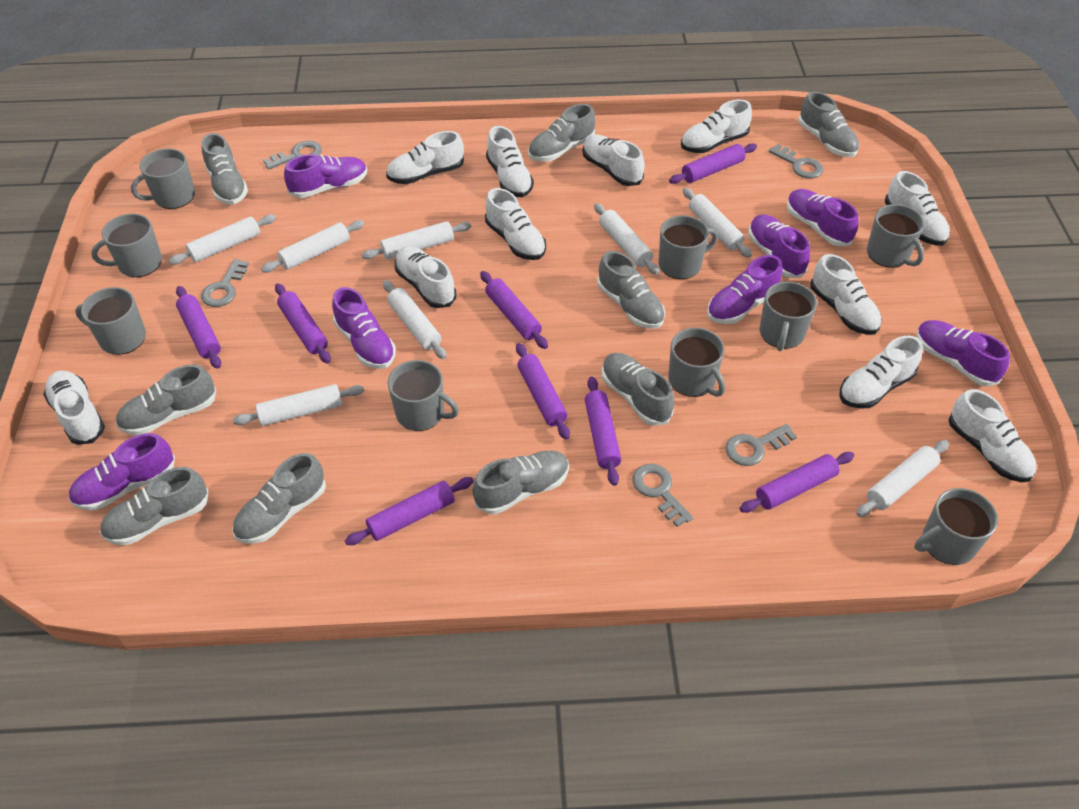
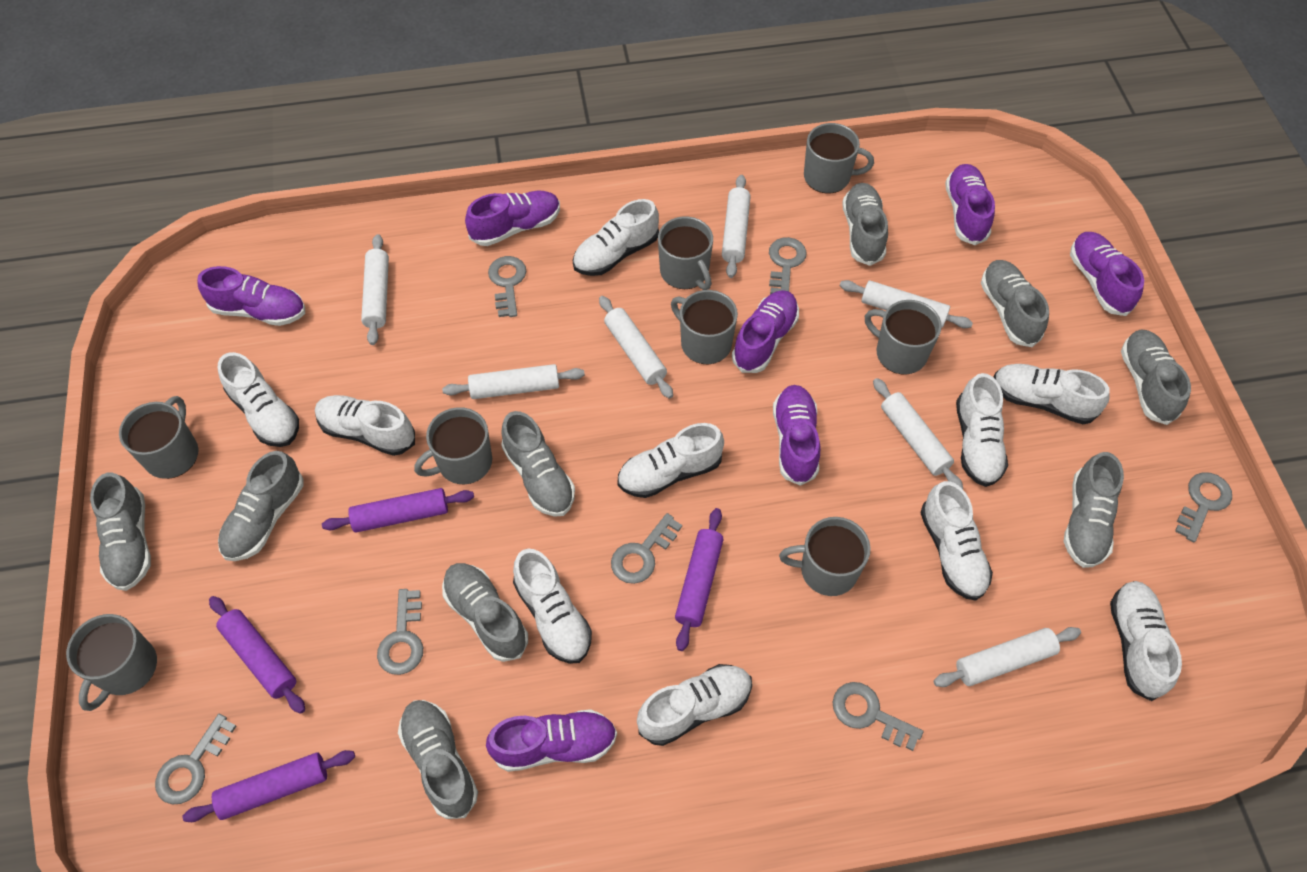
grey key: [201,259,249,307] [263,141,322,170] [632,464,693,527] [725,424,797,466] [769,144,823,179] = 5 -> [155,714,237,805] [377,589,423,675] [488,256,526,317] [611,513,682,584] [769,237,807,294] [832,682,923,751] [1175,473,1232,542] = 7
grey mug: [75,287,146,355] [91,213,162,277] [131,148,195,209] [388,360,459,431] [658,215,718,279] [668,328,725,397] [760,281,817,351] [867,204,924,268] [915,488,998,565] = 9 -> [66,614,157,711] [119,396,199,479] [414,407,492,485] [658,217,713,290] [671,290,738,364] [779,517,871,596] [804,123,874,193] [865,300,942,374] = 8
purple rolling pin: [176,286,221,369] [275,284,331,363] [345,477,474,545] [480,271,548,349] [516,343,570,440] [585,377,621,486] [669,143,757,184] [740,452,854,513] = 8 -> [182,750,355,822] [209,596,305,714] [322,488,474,533] [675,508,724,651] = 4
white rolling pin: [168,214,276,265] [233,384,364,426] [261,220,365,273] [362,221,471,260] [383,280,446,359] [594,203,659,275] [683,188,752,258] [856,440,949,517] = 8 -> [361,234,389,345] [442,364,585,399] [599,296,673,399] [722,175,751,278] [840,280,973,328] [873,378,963,489] [934,627,1081,687] = 7
white shoe: [43,371,105,445] [386,131,464,184] [395,246,456,308] [485,188,546,260] [486,126,534,197] [583,135,645,186] [681,100,752,153] [810,254,882,335] [839,336,923,409] [885,171,950,246] [949,389,1036,482] = 11 -> [218,352,299,447] [315,395,415,456] [513,549,592,664] [573,199,659,276] [617,423,724,498] [637,664,752,746] [921,481,993,601] [956,373,1008,487] [994,364,1110,424] [1110,581,1182,701] = 10

